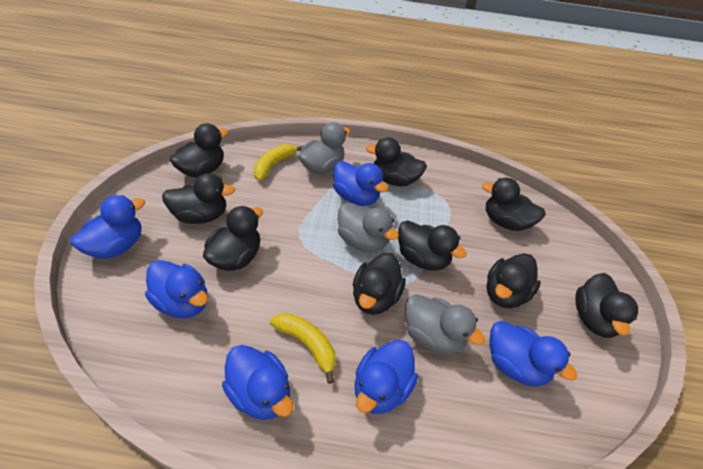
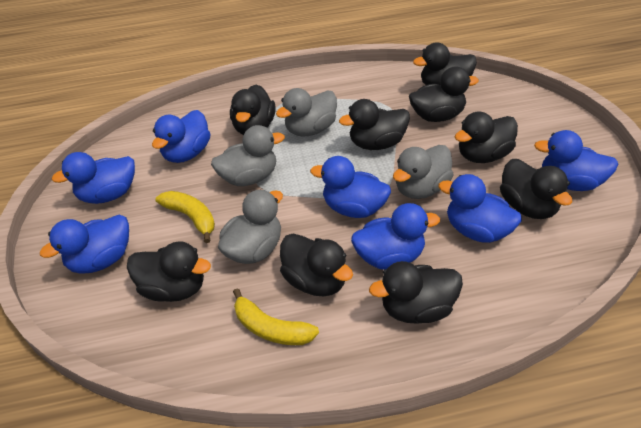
blue duck: [70,195,145,259] [145,260,208,318] [222,345,293,420] [333,161,388,206] [355,340,418,414] [490,321,577,387] = 6 -> [40,215,129,273] [52,152,135,204] [152,110,210,163] [310,156,391,218] [351,203,440,270] [438,174,522,243] [534,130,618,191] = 7
grey duck: [299,122,351,174] [338,203,399,252] [405,294,485,355] = 3 -> [211,125,285,186] [218,190,283,264] [276,88,337,137] [393,145,454,199] = 4

